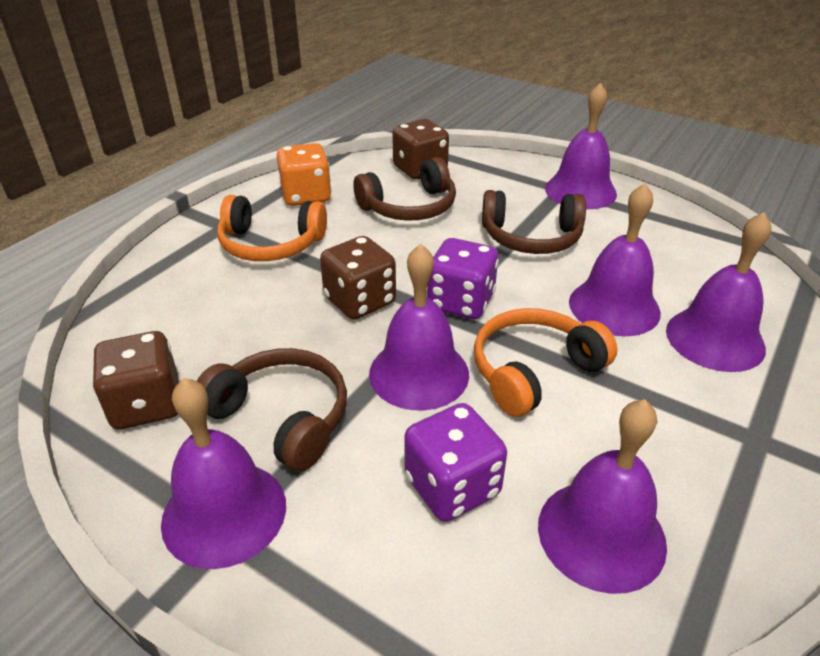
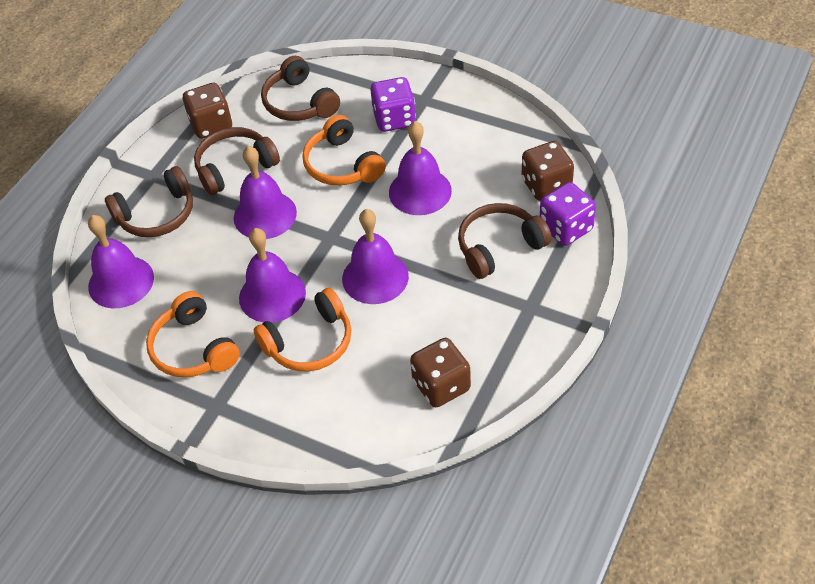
brown headphones: [197,348,347,472] [354,157,456,221] [482,190,586,254] = 3 -> [105,166,193,237] [194,127,280,195] [261,56,340,121] [458,203,552,279] = 4
orange dice: [277,143,332,206] = 1 -> none = 0
orange headphones: [217,195,327,261] [474,308,617,417] = 2 -> [146,291,240,377] [254,288,351,371] [302,115,386,185] = 3
purple bell: [161,378,286,569] [369,244,469,410] [538,399,667,594] [545,83,617,209] [569,183,661,336] [666,212,772,372] = 6 -> [88,215,154,308] [234,146,297,239] [239,228,306,322] [342,209,409,304] [389,121,452,215] = 5

